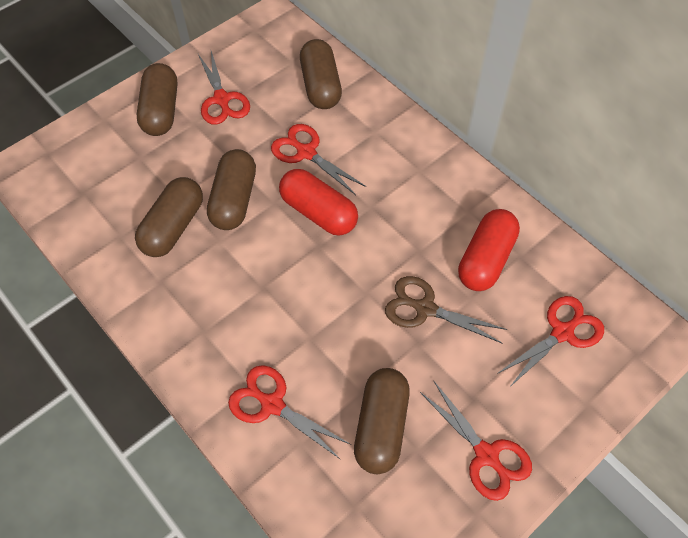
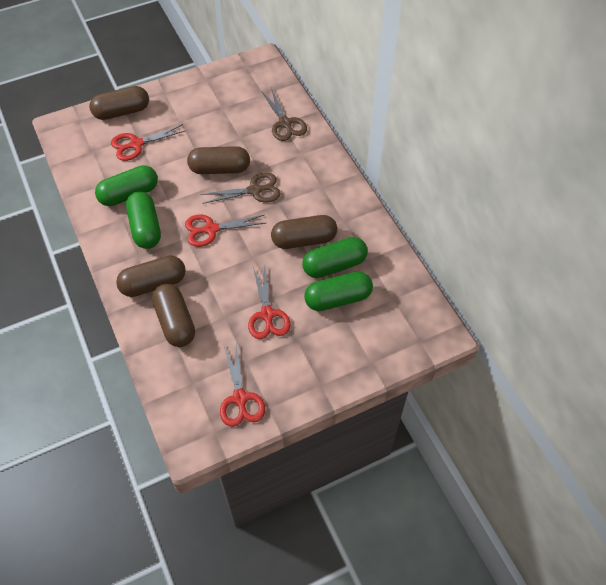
brown scissors: [385,276,508,344] = 1 -> [201,172,281,204] [262,88,307,141] = 2
green capsule: none = 0 -> [95,165,158,206] [126,191,161,249] [302,237,368,278] [304,271,373,311] = 4
red capsule: [279,169,358,235] [458,209,520,291] = 2 -> none = 0
red scissors: [198,51,250,125] [228,365,351,460] [271,124,366,195] [420,381,532,501] [497,296,604,388] = 5 -> [111,124,185,161] [185,215,266,247] [220,344,265,427] [248,264,291,339] = 4

